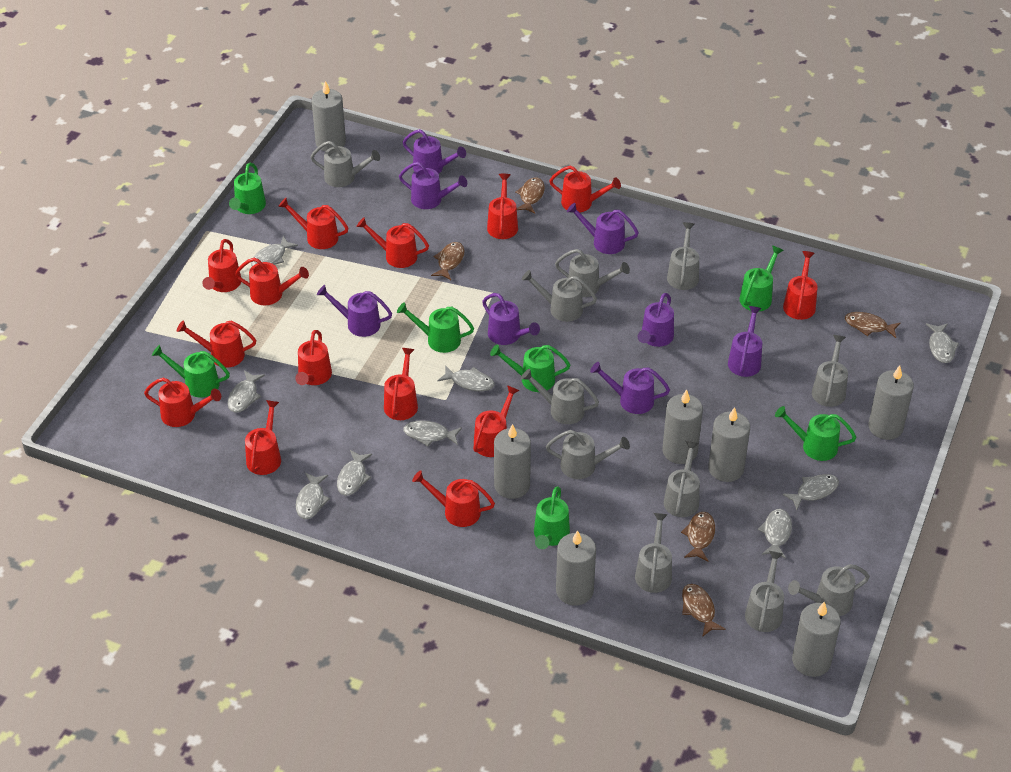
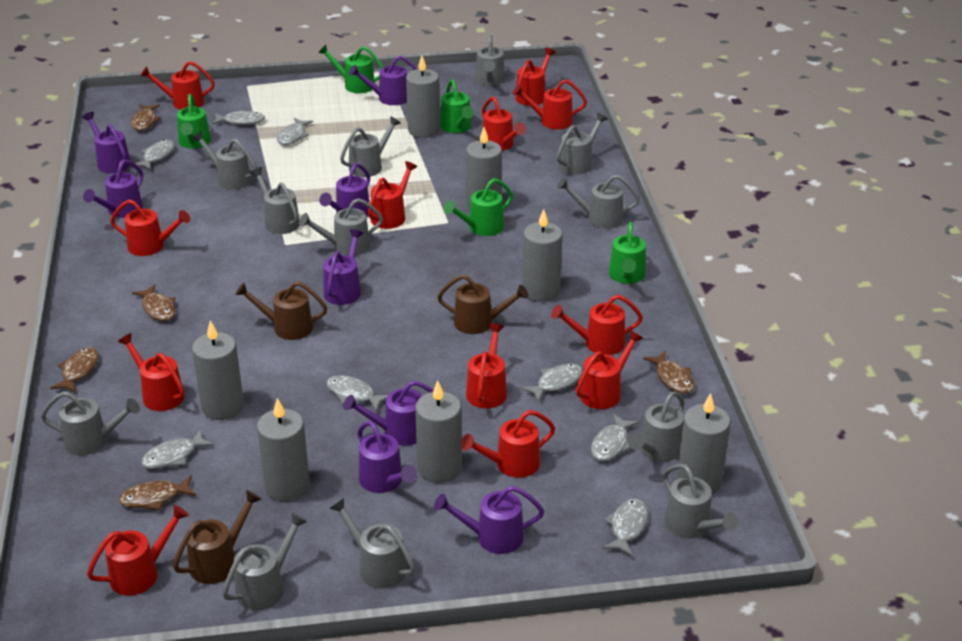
brown watering can: none = 0 -> [173,490,262,584] [235,282,327,340] [437,274,528,334] = 3
green watering can: [152,345,230,398] [229,163,266,214] [397,302,474,353] [490,344,570,392] [534,486,570,549] [739,246,784,312] [775,406,856,461] = 7 -> [177,94,211,149] [318,45,384,93] [440,79,474,133] [443,178,513,236] [609,222,646,284] = 5
grey fish: [228,370,265,413] [251,236,298,266] [296,473,330,519] [337,450,372,496] [403,420,462,447] [438,365,495,391] [758,509,792,559] [783,474,839,510] [926,323,959,363] = 9 -> [135,140,175,170] [141,429,214,469] [211,110,265,125] [277,118,313,145] [327,375,388,411] [521,364,583,402] [591,414,639,461] [603,499,648,557] = 8
grey watering can: [311,141,380,187] [521,369,599,424] [522,270,597,322] [546,430,630,479] [555,249,630,297] [635,513,672,593] [664,441,700,517] [667,222,699,290] [745,551,784,632] [788,564,870,616] [812,335,848,407] = 11 -> [41,391,140,456] [192,131,257,190] [222,513,308,610] [250,167,300,234] [299,198,383,255] [329,498,415,589] [340,116,401,177] [475,34,505,86] [556,113,608,175] [557,175,640,229] [628,391,685,462] [663,464,738,539] = 12
red watering can: [144,378,221,427] [177,320,256,368] [202,239,241,292] [235,258,309,306] [245,400,281,475] [278,198,348,249] [295,330,332,385] [356,217,429,268] [384,348,418,420] [412,470,495,527] [473,385,519,457] [487,174,518,239] [549,166,621,213] [783,251,817,320] = 14 -> [87,505,189,596] [110,199,190,256] [118,333,185,411] [140,61,215,110] [368,161,417,229] [461,410,555,478] [466,323,507,409] [482,97,526,151] [513,79,587,129] [515,48,556,106] [551,295,643,355] [576,330,643,409] = 12

